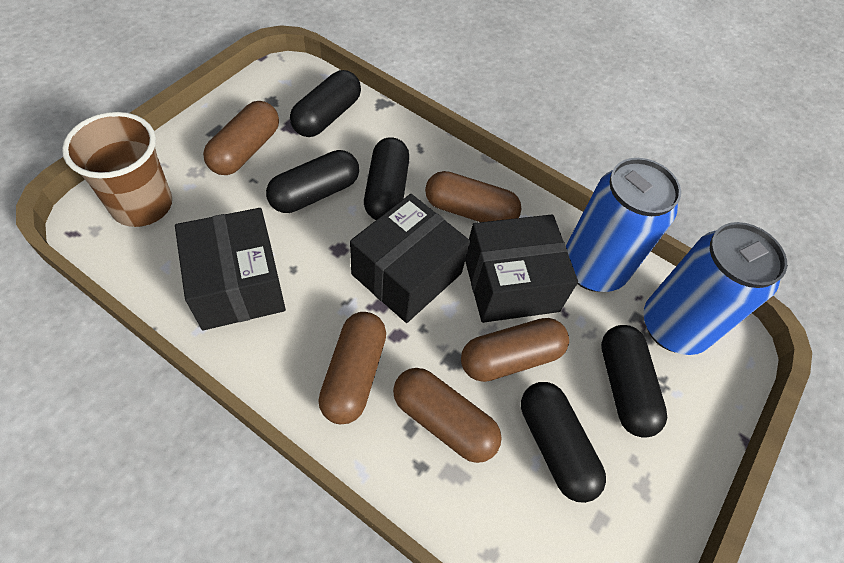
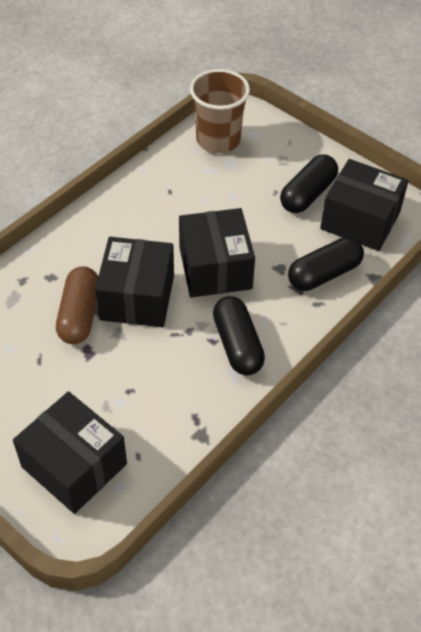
black box: [175,208,286,330] [350,194,470,323] [465,215,578,323] = 3 -> [13,391,127,514] [95,237,174,327] [179,208,255,297] [320,159,409,251] = 4
black capsule: [266,150,359,213] [290,70,361,137] [364,137,409,220] [521,382,606,503] [601,325,667,438] = 5 -> [213,296,265,375] [280,154,338,213] [288,237,364,291] = 3
blue can: [566,158,681,292] [643,222,787,355] = 2 -> none = 0
brown capsule: [203,101,279,175] [318,312,386,424] [393,368,502,463] [425,171,522,222] [461,318,569,382] = 5 -> [56,266,98,344] = 1

